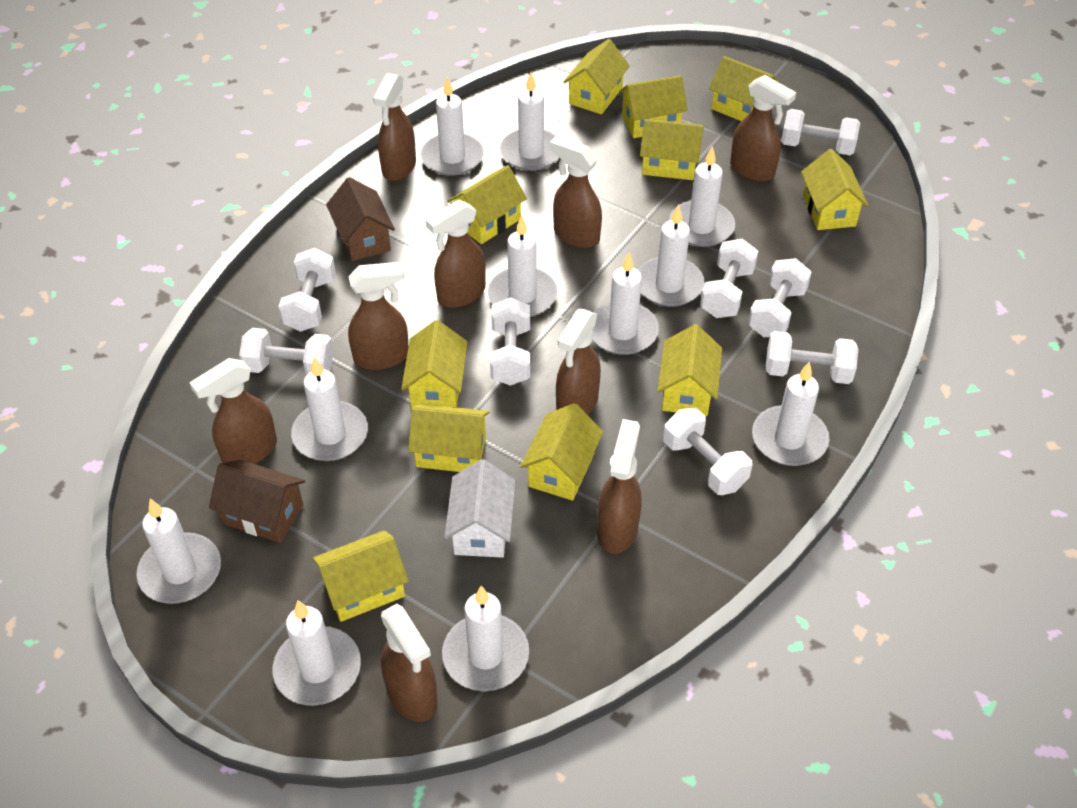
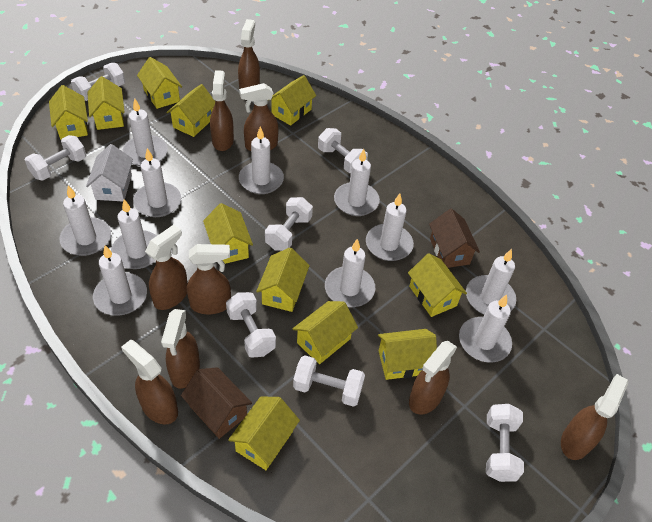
white dumbbell: [239,328,334,375] [278,248,336,332] [490,297,530,386] [663,408,752,495] [700,239,758,318] [748,258,811,337] [766,331,858,384] [781,109,860,155] = 8 -> [25,135,86,181] [71,63,125,101] [226,292,276,358] [265,197,313,251] [293,355,365,407] [318,128,368,173] [486,404,524,482] = 7

